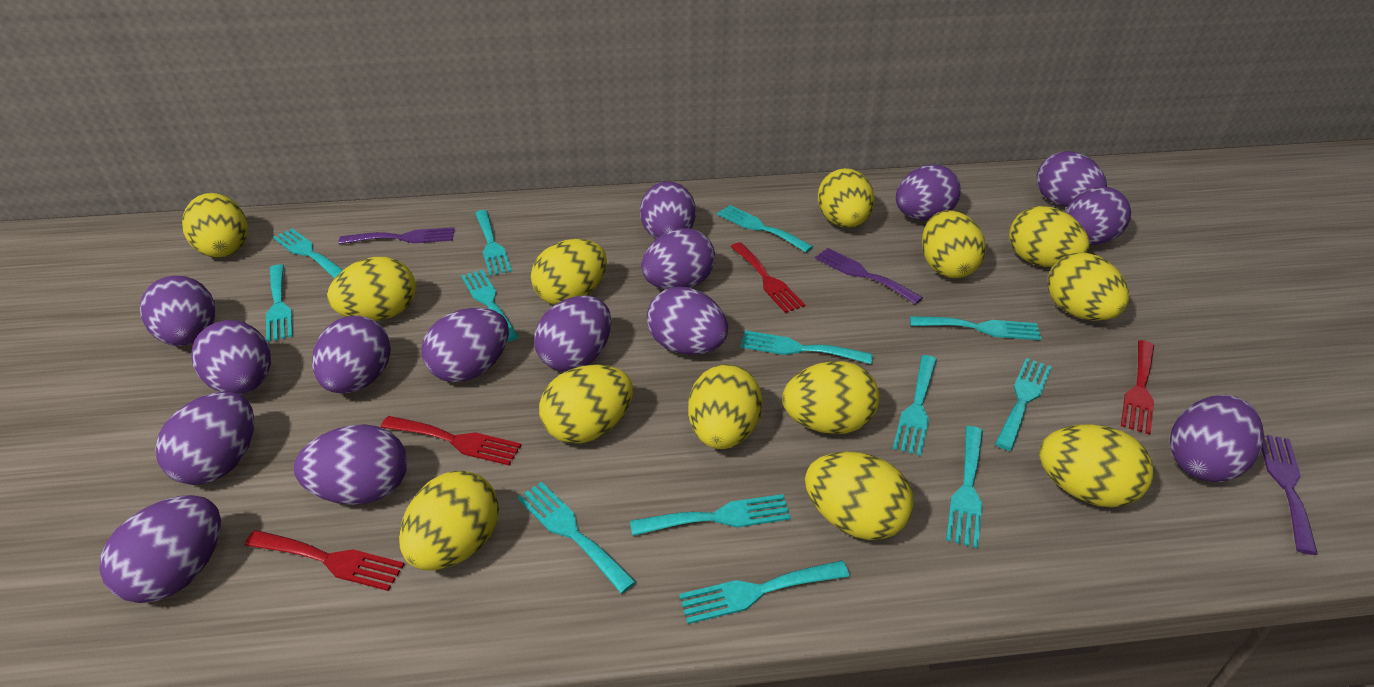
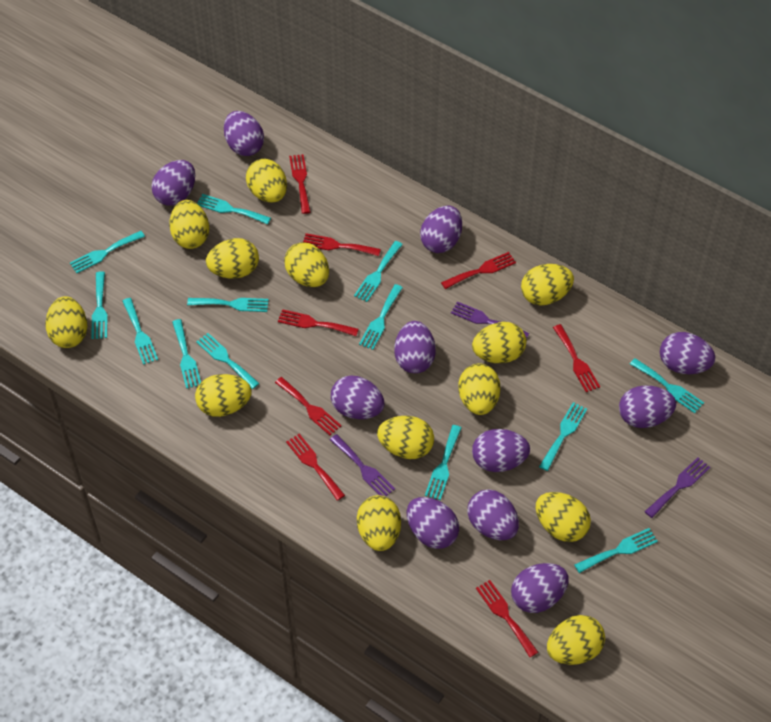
purple egg: [100,495,221,603] [140,276,216,346] [155,392,255,485] [191,320,271,394] [294,424,407,505] [312,315,391,394] [421,308,509,383] [534,295,611,372] [640,181,696,239] [641,228,715,290] [647,286,728,355] [896,165,961,221] [1037,151,1107,207] [1066,187,1131,245] [1170,395,1264,482] = 15 -> [151,160,195,206] [224,111,264,156] [331,375,385,419] [394,321,436,373] [407,497,459,549] [420,205,462,253] [467,489,519,540] [472,429,530,472] [511,563,568,613] [619,385,676,428] [660,332,715,374] = 11
red fork: [244,530,405,591] [381,416,522,465] [730,242,805,313] [1121,340,1154,435] = 4 -> [275,377,341,435] [278,309,359,336] [286,434,345,501] [289,154,311,214] [303,233,381,256] [441,252,516,289] [476,580,538,657] [553,324,600,392] = 8

